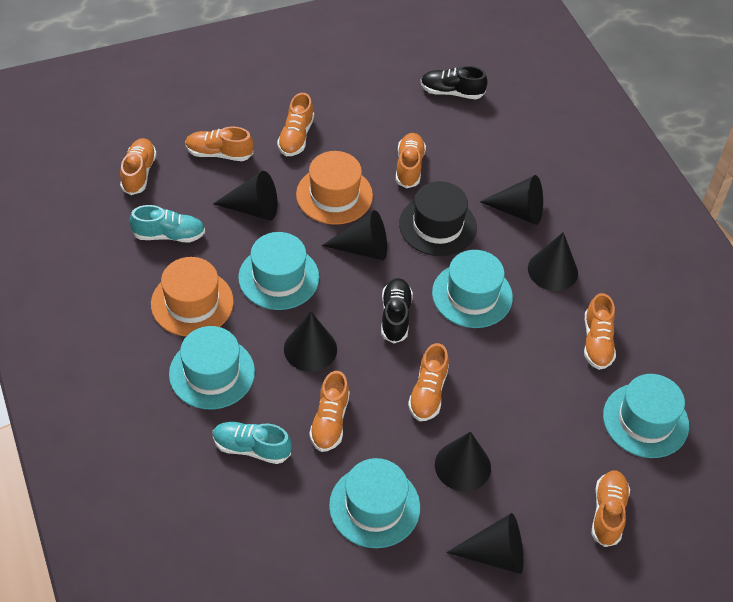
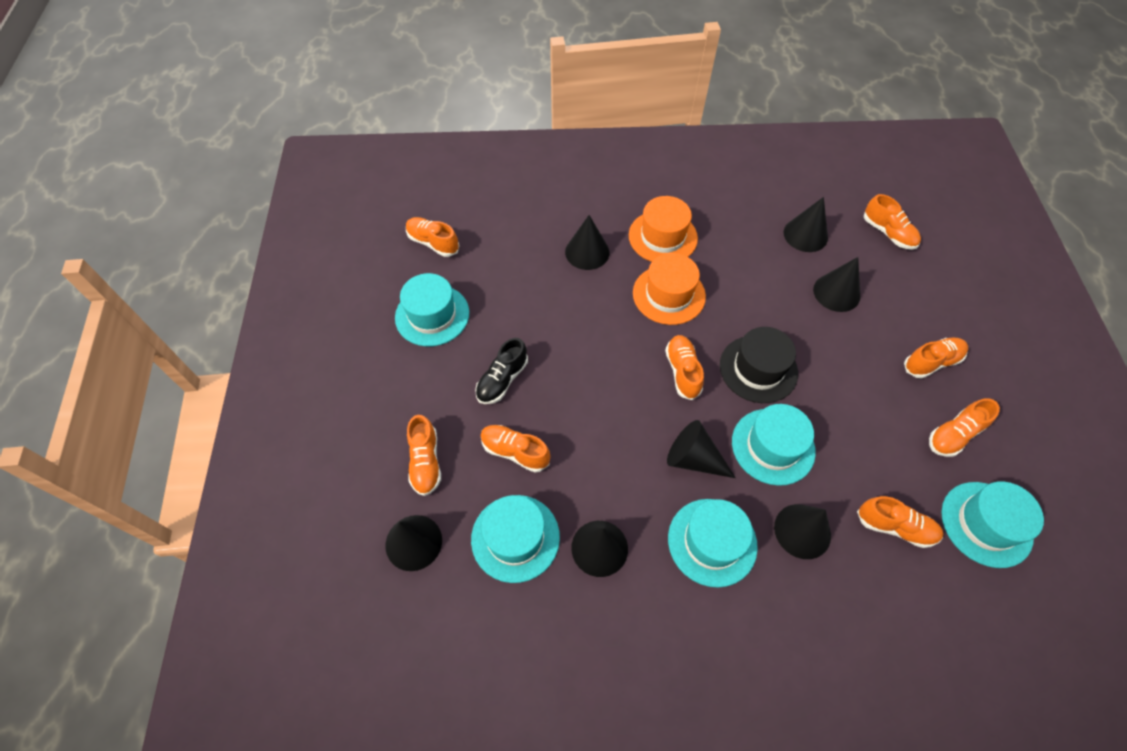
black shoe: [381,278,413,344] [420,66,488,99] = 2 -> [475,338,528,404] = 1
turquoise shoe: [130,205,205,242] [213,422,292,464] = 2 -> none = 0

